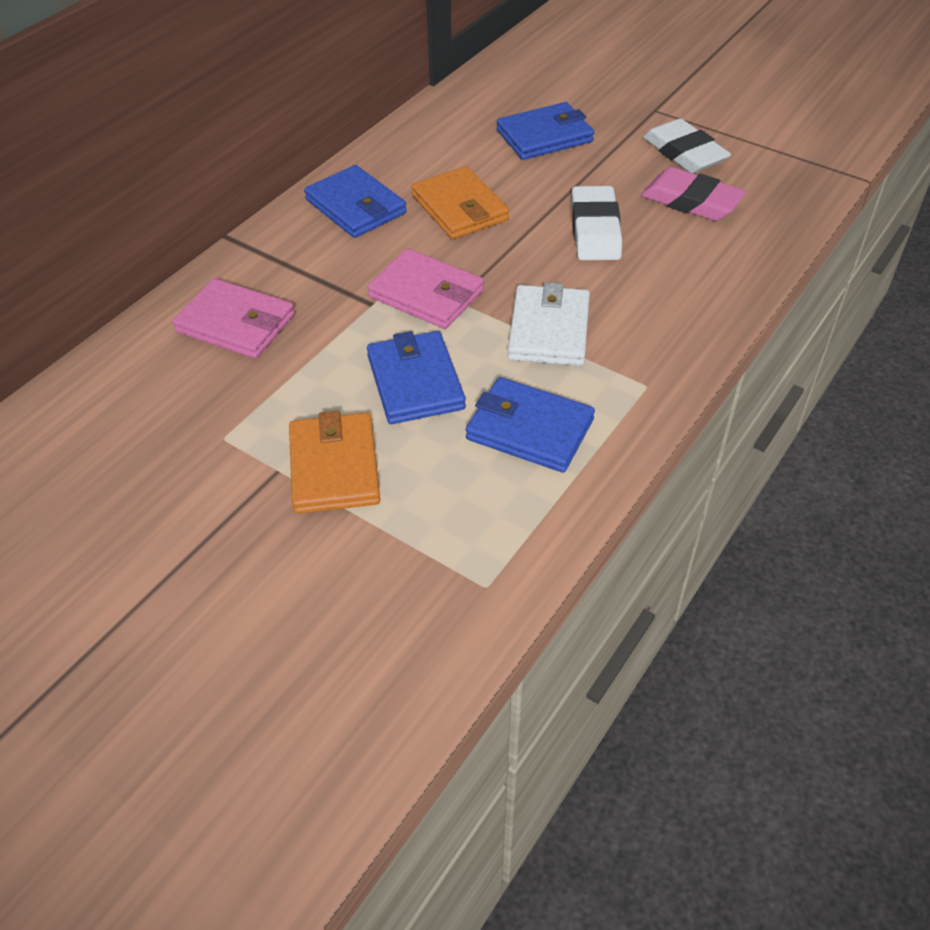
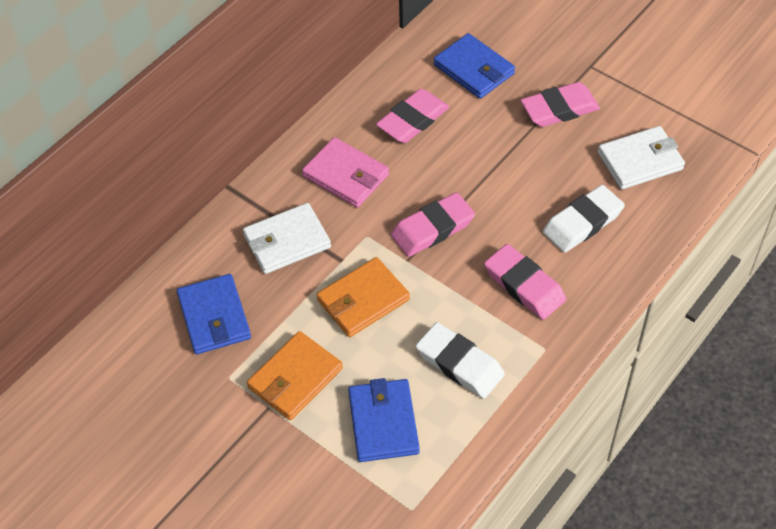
blue wallet: [304,165,407,238] [367,331,466,424] [466,377,595,473] [497,102,594,160] = 4 -> [177,274,251,354] [348,378,420,462] [434,33,515,99] = 3
pink eraser: [641,167,746,221] = 1 -> [376,89,449,143] [391,192,475,257] [484,244,566,320] [521,82,600,127] = 4
pink wallet: [173,278,295,359] [367,249,484,329] = 2 -> [302,137,389,208] = 1
white wallet: [508,282,590,366] = 1 -> [243,203,331,274] [598,126,685,189] = 2

